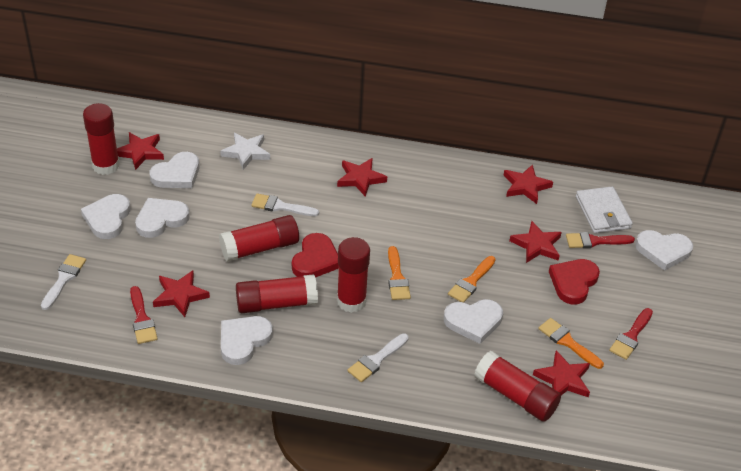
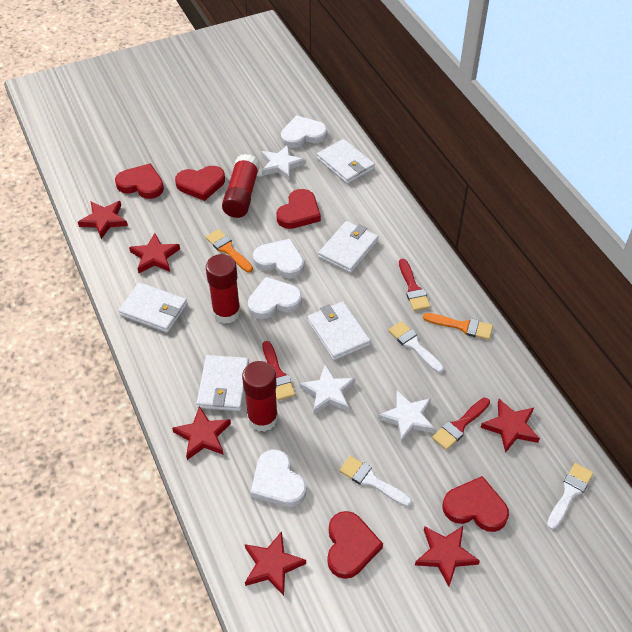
orange brush: [388,246,411,300] [448,256,496,303] [538,318,604,369] = 3 -> [206,229,253,272] [423,313,493,340] = 2
red glue stick: [83,103,120,175] [219,215,299,262] [236,274,318,313] [337,237,370,313] [474,351,561,422] = 5 -> [206,254,241,324] [222,154,260,218] [242,361,278,432] = 3
red heart: [292,233,339,277] [549,259,600,304] = 2 -> [115,163,164,199] [175,166,225,201] [276,189,321,229] [327,511,383,579] [443,476,509,532] = 5
white heart: [81,194,131,239] [135,198,190,238] [150,152,199,188] [221,316,273,365] [444,299,503,344] [635,230,693,271] = 6 -> [248,277,302,319] [251,449,306,507] [253,238,304,278] [281,115,327,148] = 4
white star: [220,133,270,170] = 1 -> [261,145,305,181] [299,365,355,414] [378,391,435,443] = 3
white wallet: [576,186,633,233] = 1 -> [118,282,188,333] [197,355,249,411] [307,301,371,361] [317,139,375,184] [318,221,379,273] = 5

